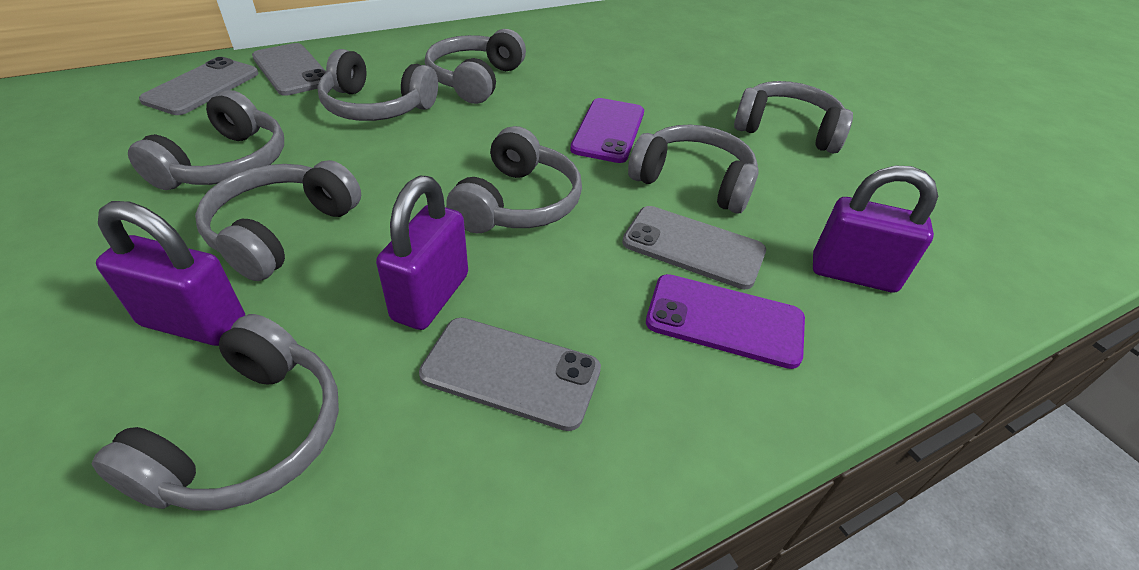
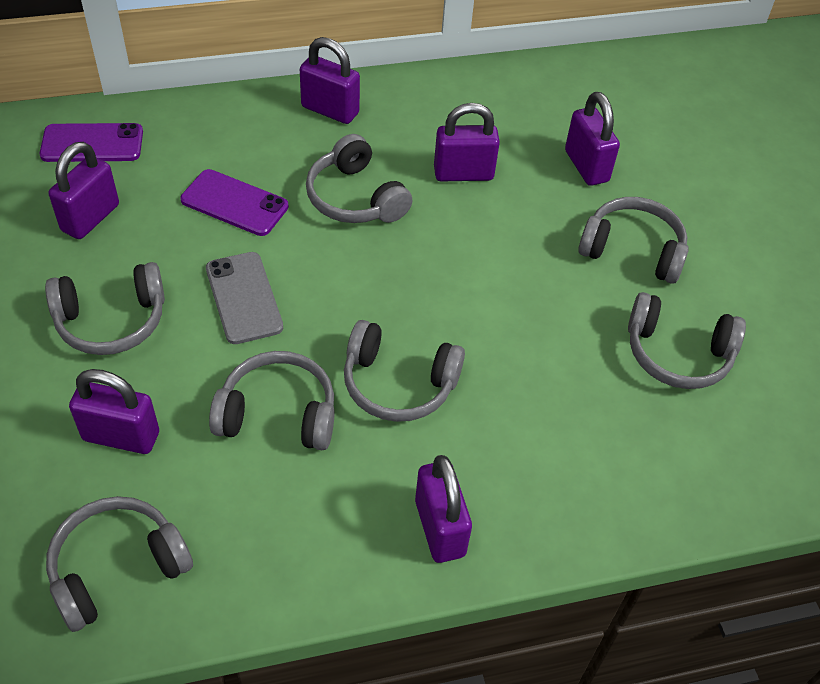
grey headphones: [92,314,339,511] [128,90,284,190] [195,160,361,281] [317,49,438,121] [425,29,526,104] [446,126,582,233] [628,125,759,214] [734,81,853,154] = 8 -> [45,262,165,355] [46,496,193,632] [209,351,335,450] [306,134,412,223] [344,320,465,422] [578,197,689,284] [628,292,746,389] = 7
grey phone: [139,57,258,115] [252,43,326,96] [419,318,601,431] [622,206,766,289] = 4 -> [206,252,283,344] = 1
purple padlock: [96,201,245,346] [376,176,468,330] [813,165,938,293] = 3 -> [49,142,119,239] [69,369,159,454] [300,37,360,124] [415,455,472,563] [434,103,500,182] [565,92,620,186] = 6

